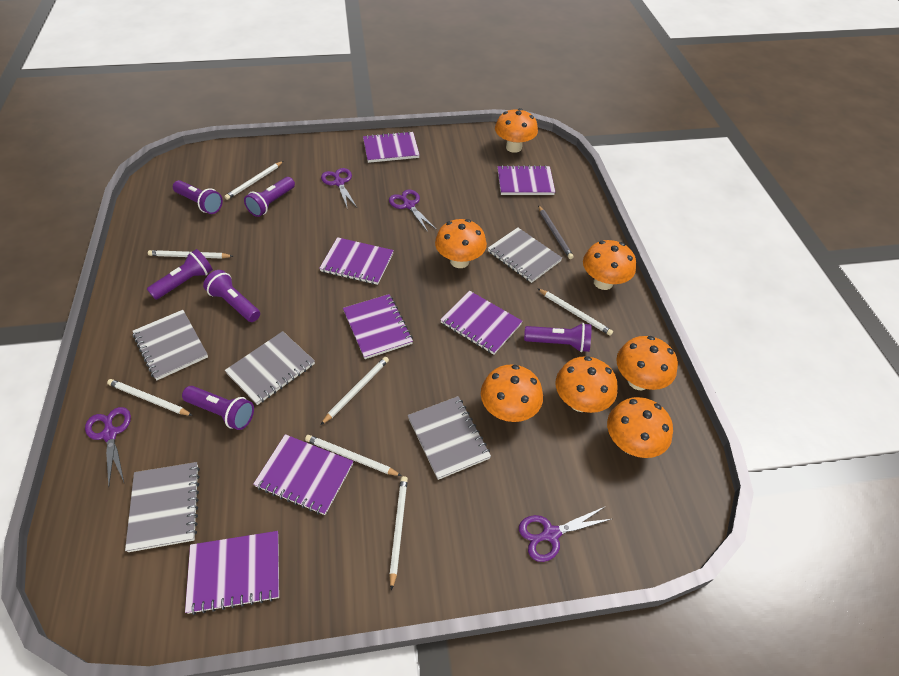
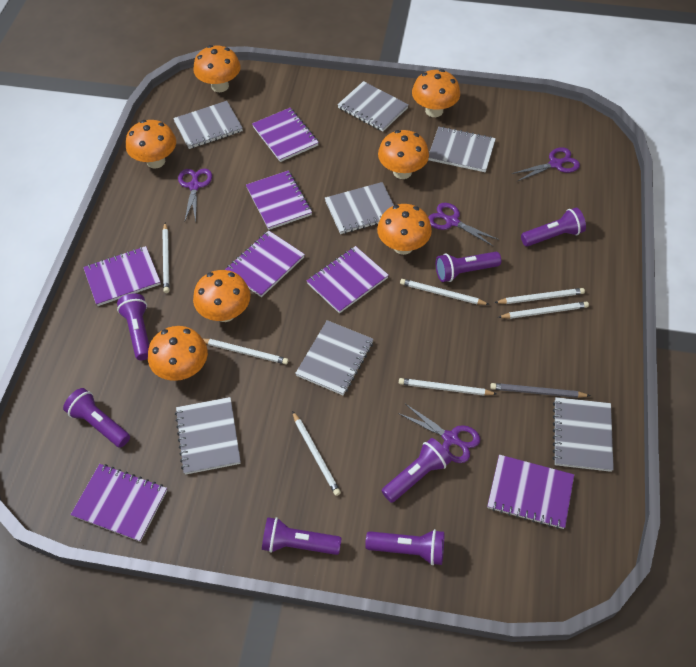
grey notebook: [125,462,200,552] [132,310,208,380] [225,331,315,405] [408,396,491,480] [488,228,562,283] = 5 -> [173,101,243,149] [175,397,241,475] [295,320,374,395] [325,182,394,234] [337,81,409,132] [428,126,496,172] [553,397,614,472] = 7
purple flashlight: [147,249,213,300] [173,180,223,214] [182,386,254,430] [203,270,260,322] [244,177,295,217] [524,323,592,352] = 6 -> [63,388,130,448] [117,293,149,360] [262,517,341,555] [365,529,444,565] [382,438,451,503] [436,252,501,282] [521,208,586,247] = 7

